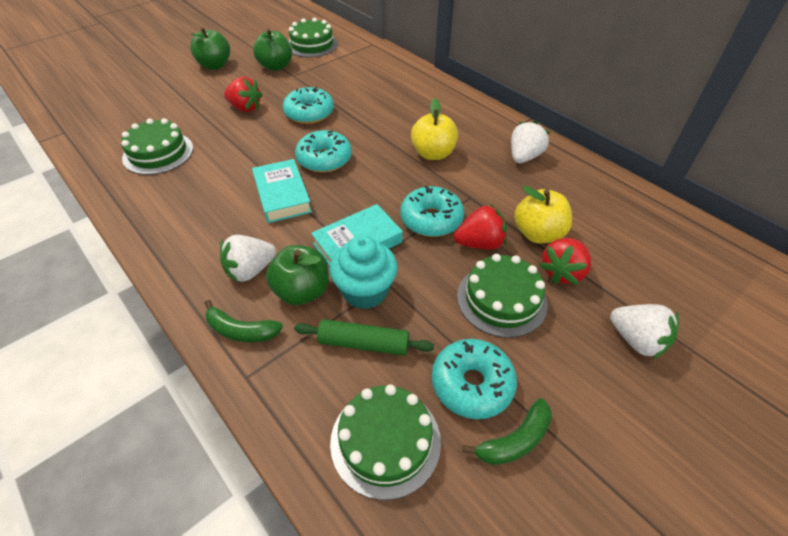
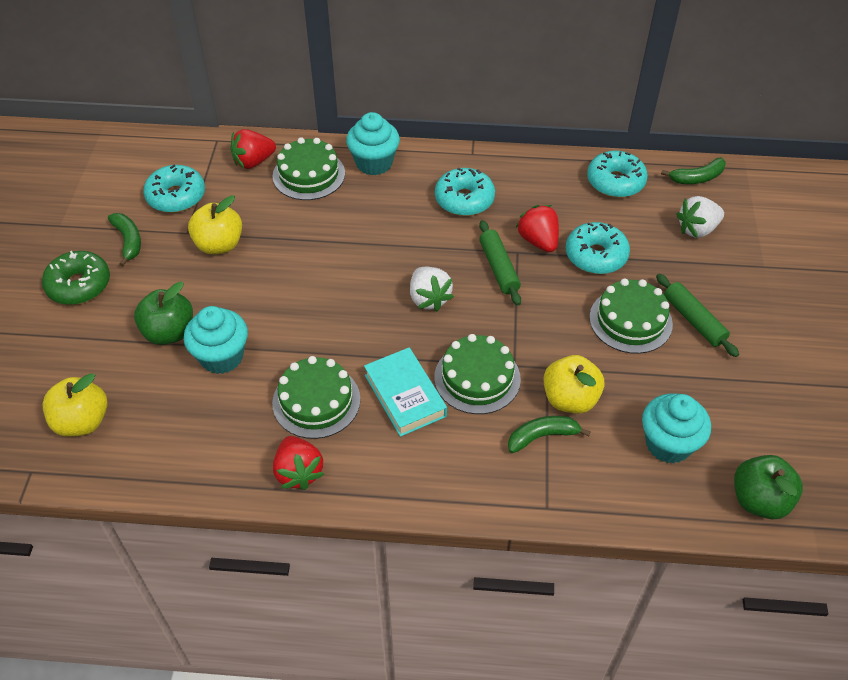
green apple: [190,27,230,70] [253,28,292,71] [266,245,329,305] = 3 -> [134,281,193,345] [734,455,803,519] = 2
green banana: [205,300,283,342] [462,398,552,465] = 2 -> [108,213,141,267] [508,416,591,453] [661,158,726,184] = 3
green donut: none = 0 -> [42,251,110,305] = 1
green rolling pin: [294,319,434,356] = 1 -> [479,220,521,306] [656,274,739,357] = 2
turquoise book: [252,159,312,223] [311,204,403,266] = 2 -> [364,348,447,437] = 1
turquoise cupcake: [329,235,398,309] = 1 -> [184,306,248,374] [346,112,400,175] [642,394,711,464] = 3
white strawberry: [220,235,276,283] [511,120,550,163] [610,304,679,359] = 3 -> [410,267,454,311] [676,196,724,238] = 2
yellow apple: [411,98,458,160] [514,186,572,243] = 2 -> [42,373,107,437] [188,195,242,255] [544,355,604,414] = 3

